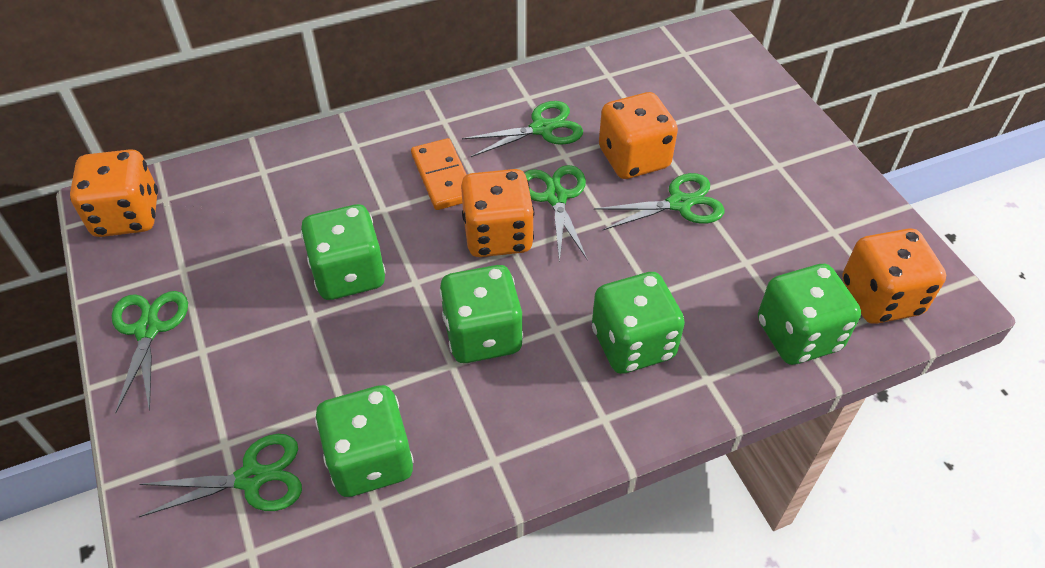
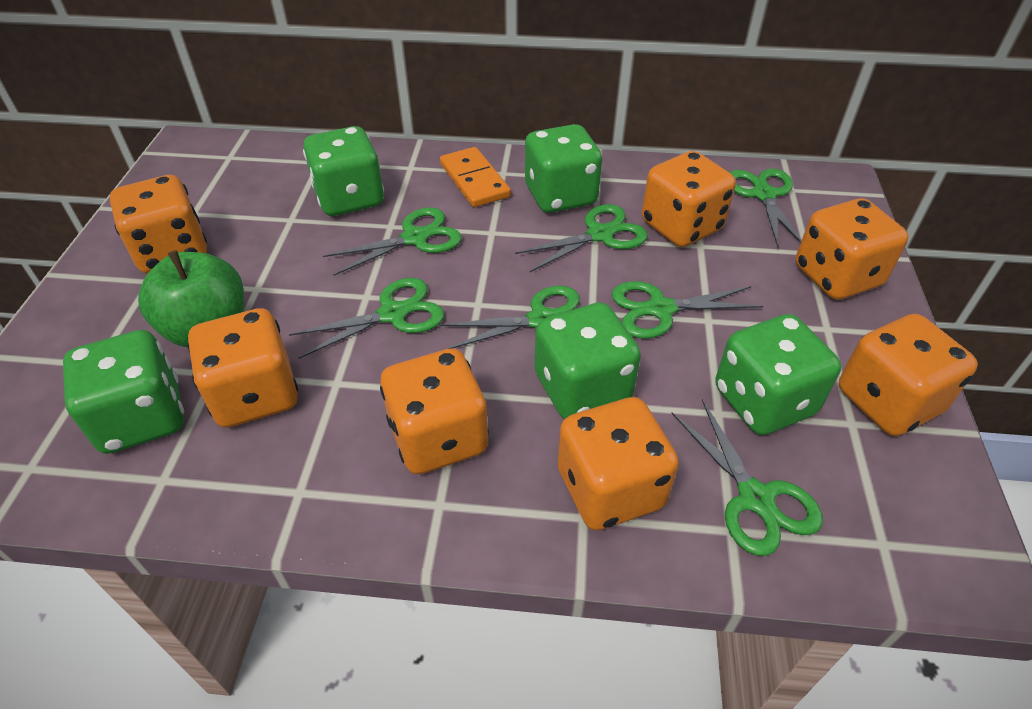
green apple: none = 0 -> [138,250,244,347] = 1
green scissors: [112,291,188,413] [139,434,302,517] [462,101,583,157] [524,165,588,263] [594,173,725,230] = 5 -> [289,278,444,359] [323,207,462,276] [439,286,580,349] [515,204,648,272] [612,281,763,339] [672,399,823,556] [730,169,802,247] = 7
orange dice: [70,149,158,237] [461,169,534,257] [599,92,678,179] [842,228,946,324] = 4 -> [110,175,207,274] [188,308,298,428] [380,348,489,474] [558,397,679,530] [642,151,736,247] [795,198,909,300] [839,314,978,436] = 7

